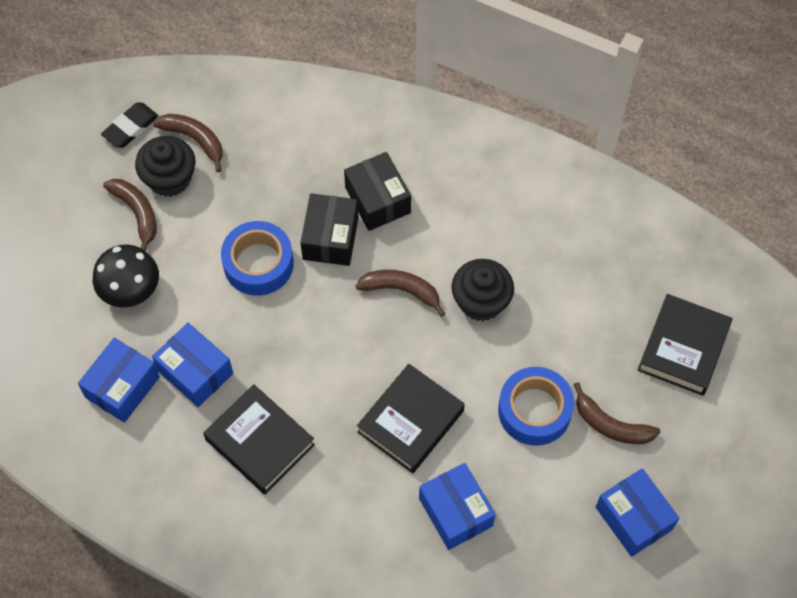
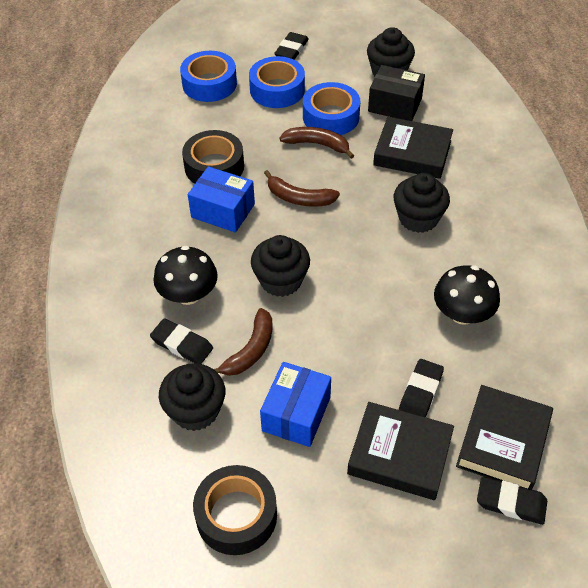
black box: [300,193,359,266] [344,152,411,231] = 2 -> [368,65,425,121] = 1
black cupcake: [135,136,196,197] [451,259,514,321] = 2 -> [159,363,225,431] [251,235,310,297] [367,27,415,77] [394,173,450,233] = 4
black eraser: [101,102,159,148] = 1 -> [150,318,213,364] [274,32,309,60] [399,359,444,417] [477,477,547,525] = 4
black mushroom: [93,244,159,308] = 1 -> [153,246,218,305] [434,265,500,325] = 2
black tape: none = 0 -> [182,130,244,184] [193,465,277,555] = 2
blue box: [78,338,160,423] [152,323,233,407] [419,463,496,550] [596,468,680,557] = 4 -> [188,166,255,233] [260,362,331,447] = 2
blue tape: [221,221,294,296] [498,367,574,446] = 2 -> [180,51,237,102] [249,56,305,108] [303,82,360,135] = 3
brown banana: [103,179,157,251] [153,114,223,172] [355,270,445,317] [573,382,660,444] = 4 -> [214,308,272,376] [264,170,340,207] [279,127,354,159] = 3

